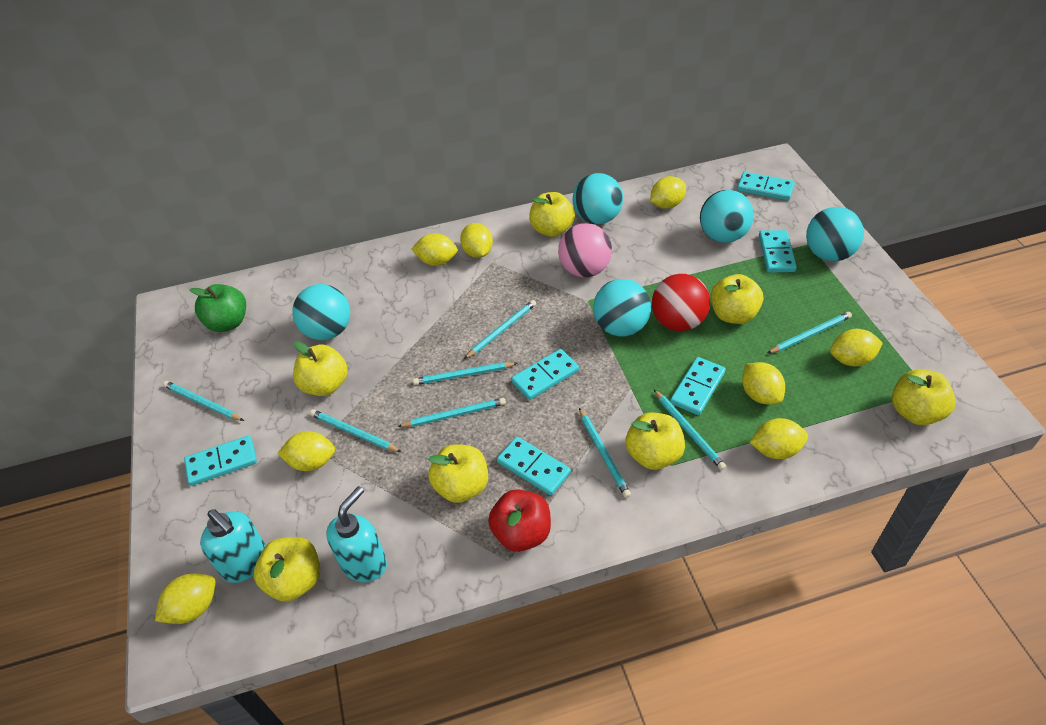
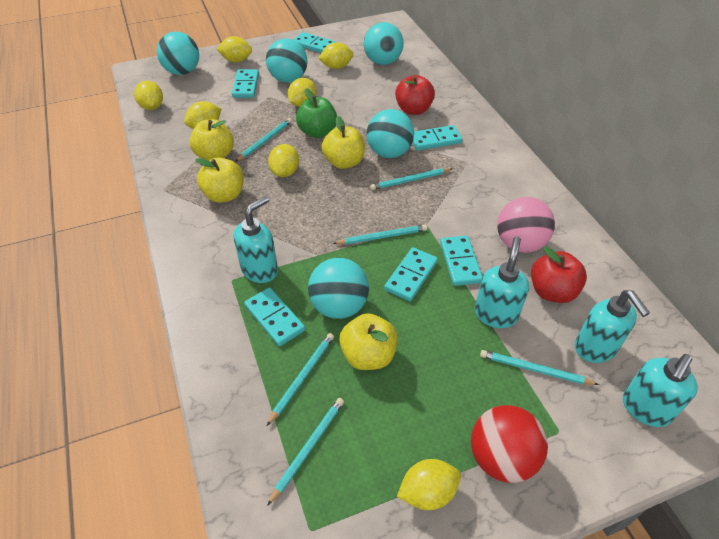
red apple: [488,489,551,552] = 1 -> [395,75,435,115] [531,246,587,303] = 2
turquoise pencil: [163,381,244,421] [310,409,401,452] [397,398,506,427] [413,362,517,385] [464,300,536,359] [579,408,631,498] [654,390,726,470] [767,312,852,354] = 8 -> [235,118,292,162] [267,333,334,426] [267,398,344,506] [333,225,427,245] [370,168,453,190] [480,350,599,385] = 6
turquoise soap dispenser: [200,510,266,583] [327,486,387,582] = 2 -> [234,196,278,283] [475,236,529,328] [575,290,650,363] [623,354,698,427] = 4
yellow apple: [254,537,320,602] [293,341,348,396] [428,444,488,503] [529,192,575,237] [626,413,685,470] [711,274,763,324] [892,369,956,425] = 7 -> [190,119,234,161] [195,158,244,203] [322,116,365,169] [339,313,398,370] = 4
yellow lemon: [155,573,216,624] [278,431,335,471] [411,233,457,266] [460,223,493,258] [650,176,686,209] [742,362,785,404] [749,418,808,459] [830,329,883,366] = 8 -> [134,81,163,110] [184,101,221,129] [217,36,252,63] [268,144,299,177] [288,78,316,107] [318,42,353,69] [397,459,461,510] = 7

